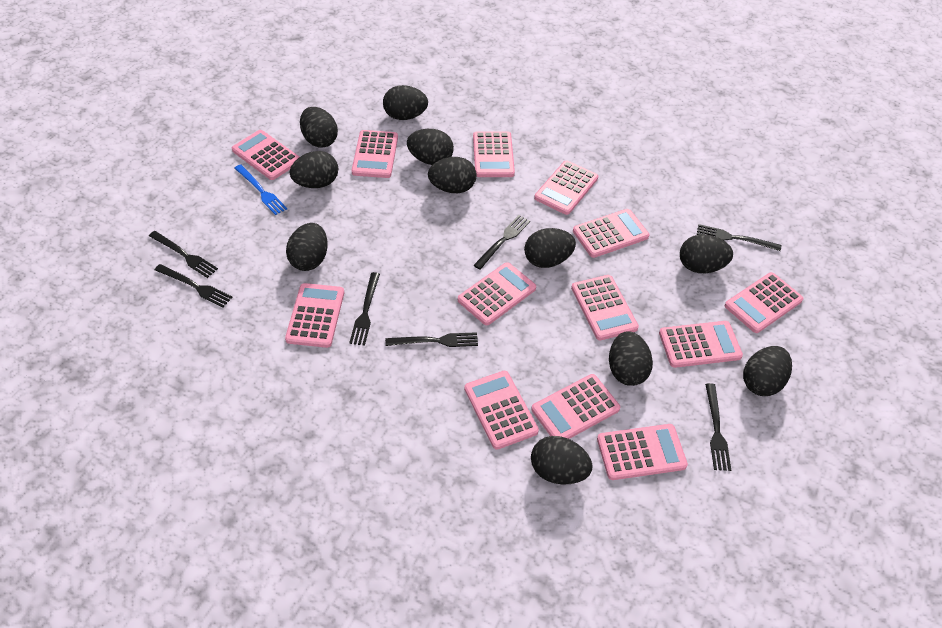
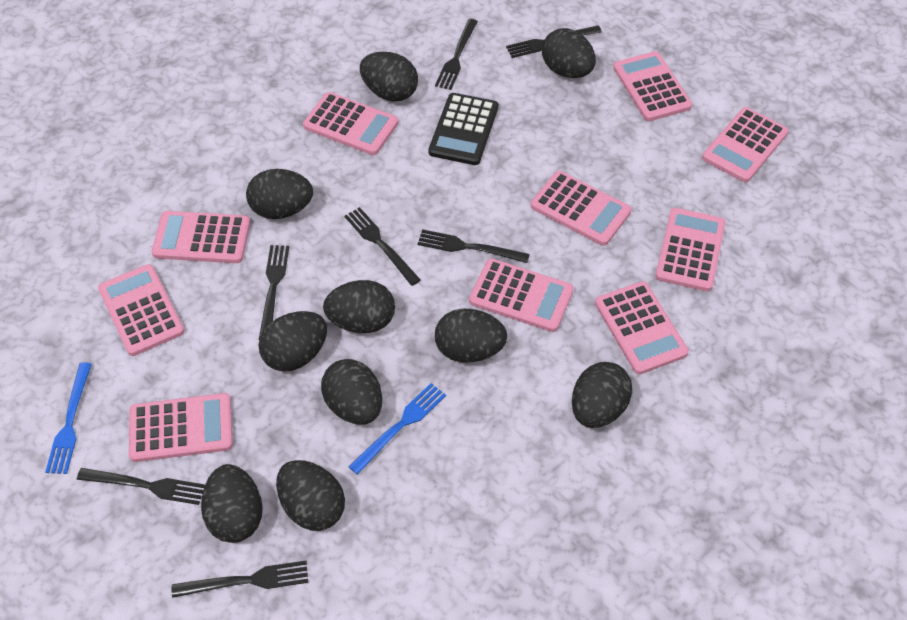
black calculator: none = 0 -> [429,93,498,165] = 1
black egg: [286,223,328,271] [290,151,338,188] [300,107,338,148] [383,85,428,120] [407,129,454,165] [428,157,476,193] [524,228,576,268] [531,436,593,485] [609,331,653,386] [680,234,733,273] [743,346,792,396] = 11 -> [201,464,263,543] [246,169,313,219] [259,311,327,372] [276,460,345,531] [321,359,382,425] [323,280,395,333] [360,52,418,101] [435,309,507,363] [542,28,596,78] [572,362,632,428] = 10
blue fork: [234,164,287,215] = 1 -> [45,362,92,474] [348,383,446,475] = 2
pink calculator: [232,130,300,180] [285,283,344,348] [352,130,398,178] [458,262,536,325] [464,371,539,450] [473,131,515,177] [531,374,620,439] [534,160,598,215] [571,275,639,340] [573,209,649,258] [597,424,688,480] [659,321,743,368] [725,272,803,333] = 13 -> [98,264,185,356] [129,393,233,462] [152,211,251,263] [303,92,398,155] [469,258,574,332] [531,171,632,246] [595,281,689,375] [613,51,692,121] [655,208,726,292] [702,107,788,182] = 10

